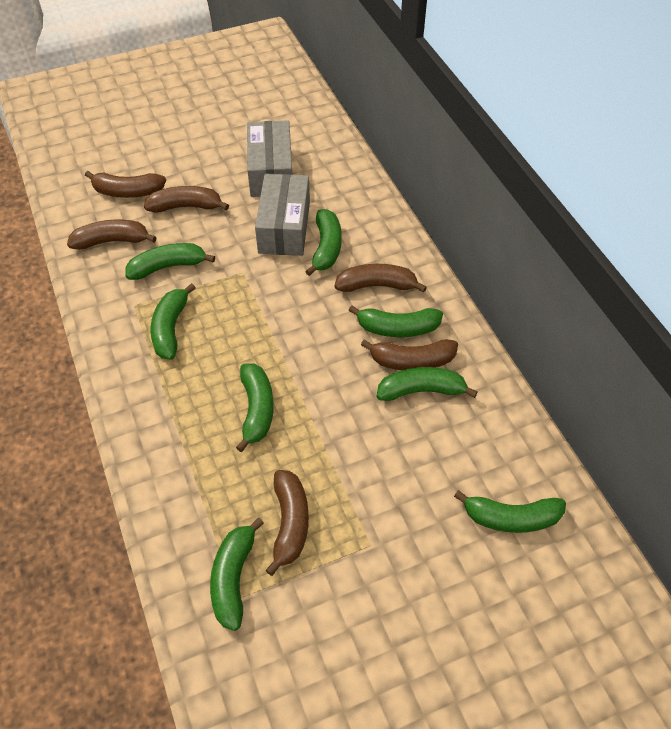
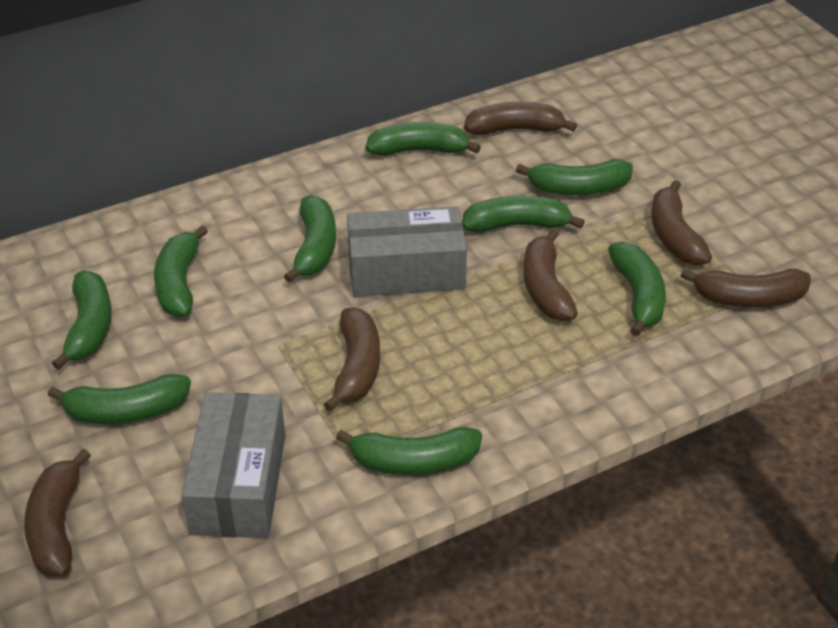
green banana: [125,243,215,280] [151,283,196,360] [210,518,264,631] [236,364,274,452] [305,209,342,276] [348,306,443,337] [376,367,478,401] [454,490,566,533] = 8 -> [48,374,191,424] [52,271,112,370] [154,226,208,317] [284,195,336,283] [336,427,482,475] [365,122,481,156] [462,196,585,233] [516,159,633,195] [608,242,666,336] = 9

